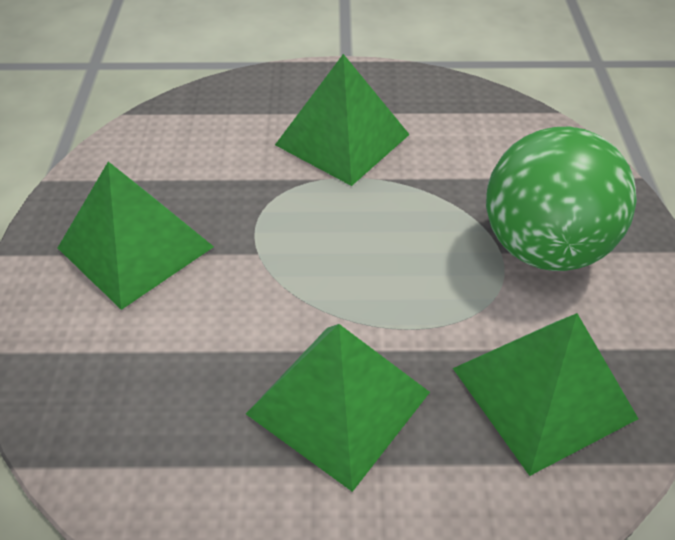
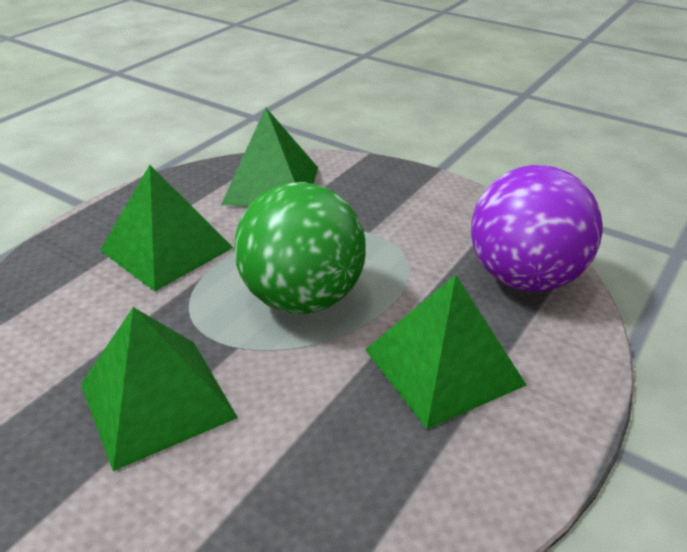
purple ball: none = 0 -> [471,165,602,292] = 1

